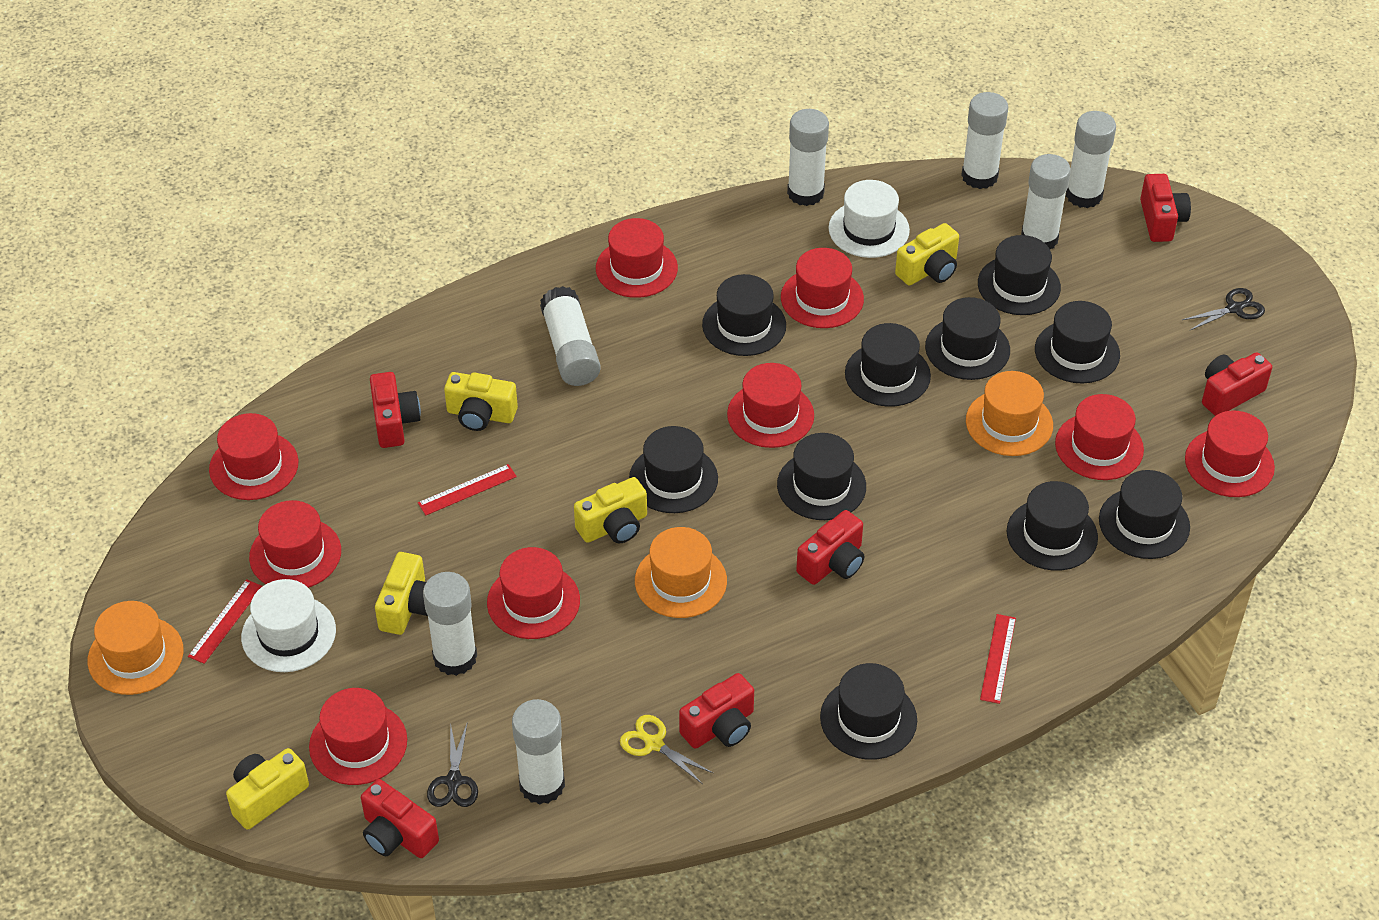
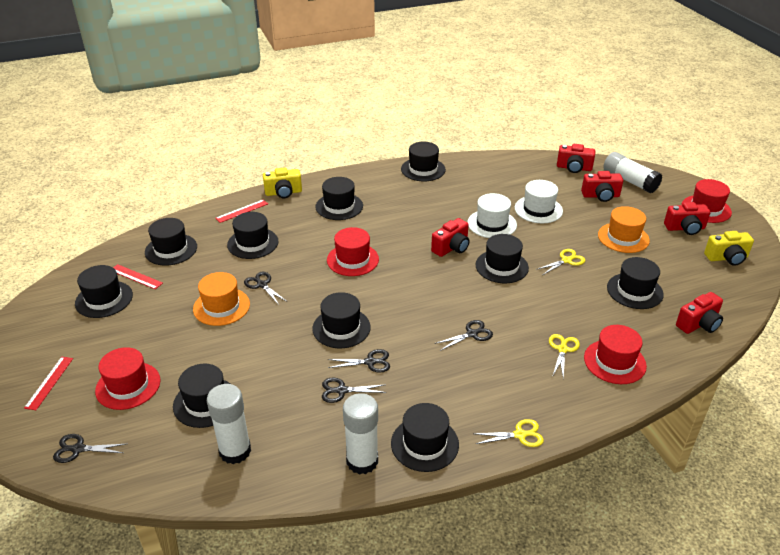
black scissors: [427,722,478,807] [1182,288,1265,330] = 2 -> [53,434,126,463] [244,272,286,305] [322,378,386,403] [328,349,390,373] [434,320,493,351] = 5
orange hat: [88,601,184,695] [635,527,727,618] [966,371,1053,456] = 3 -> [193,272,250,326] [598,206,650,253] = 2
red camera: [361,779,439,858] [370,372,421,448] [679,673,754,749] [796,510,864,585] [1140,174,1191,242] [1202,352,1272,416] = 6 -> [431,218,469,257] [557,144,595,173] [581,171,623,202] [664,202,711,235] [676,292,723,334] = 5
red hat: [209,413,298,500] [249,500,341,588] [309,688,407,785] [487,547,580,639] [596,218,678,298] [727,363,814,448] [781,248,864,328] [1055,394,1144,480] [1185,410,1275,497] = 9 -> [95,347,161,410] [327,227,379,276] [584,325,647,384] [681,179,732,223] = 4
white glue stick: [423,572,477,676] [512,699,565,805] [540,286,601,386] [787,109,829,206] [961,92,1008,189] [1021,154,1071,249] [1066,111,1116,208] = 7 -> [207,384,251,464] [343,393,378,475] [603,152,663,193] = 3
yellow camera: [226,748,309,830] [375,552,428,635] [444,372,518,431] [574,477,647,543] [895,223,959,285] = 5 -> [263,167,302,198] [704,231,754,266] = 2
yellow scissors: [620,715,713,784] = 1 -> [475,419,544,447] [536,249,585,275] [549,334,580,379] = 3

